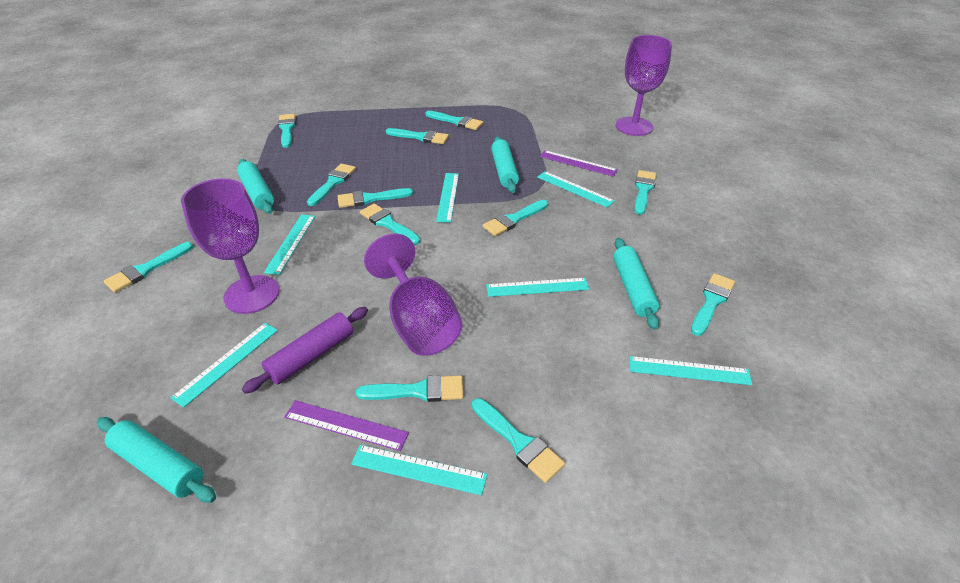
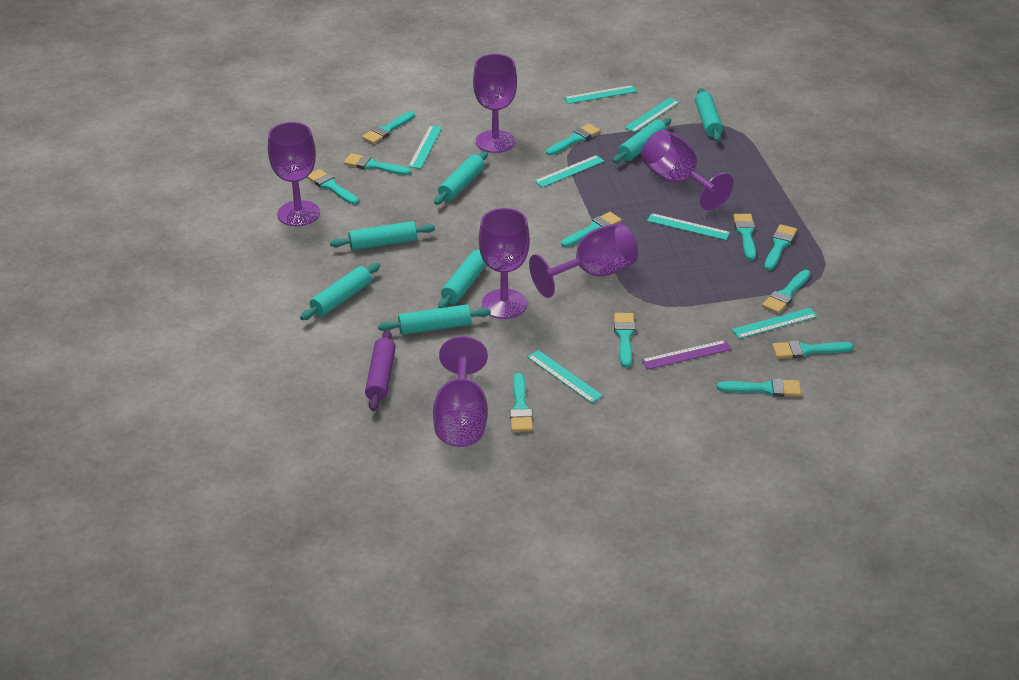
purple goblet: [181,178,279,314] [364,233,462,356] [616,35,672,136] = 3 -> [268,122,320,226] [433,336,488,447] [473,54,517,153] [479,208,530,319] [529,223,638,298] [641,130,734,211] = 6
purple ruler: [284,400,409,451] [540,150,618,177] = 2 -> [641,340,732,370] = 1
turquoise rolling pin: [97,417,216,503] [237,159,274,214] [491,136,519,193] [613,238,659,330] = 4 -> [300,263,380,320] [330,221,435,250] [378,304,491,335] [434,151,488,205] [438,250,486,308] [613,118,671,163] [695,88,723,142] = 7

